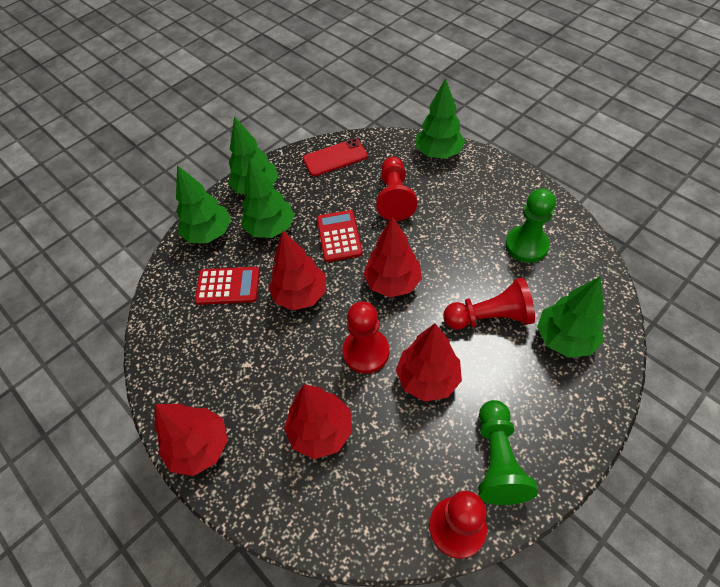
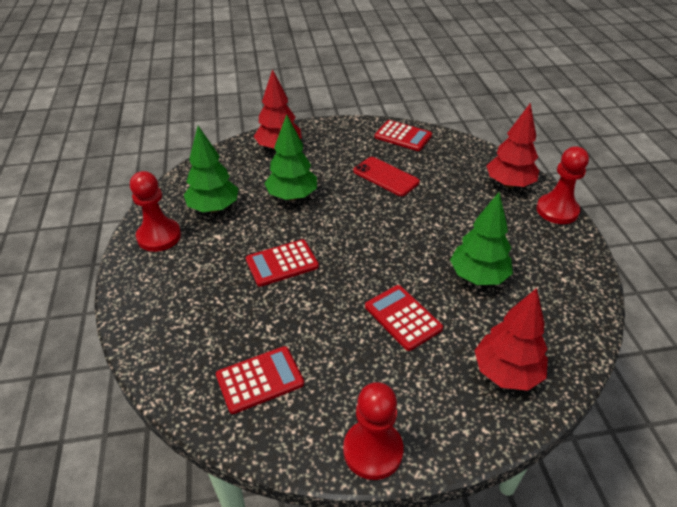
green pawn: [478,400,538,505] [505,188,556,263] = 2 -> none = 0
green tree: [176,165,231,243] [228,116,278,194] [242,159,295,238] [416,78,465,159] [537,276,604,358] = 5 -> [184,126,238,212] [264,114,317,201] [450,192,513,285] = 3
red calculator: [195,267,260,305] [317,210,363,262] = 2 -> [216,346,304,414] [246,239,319,287] [365,285,443,351] [375,120,432,151] = 4
red pawn: [342,301,389,374] [376,157,417,221] [429,491,487,559] [443,278,535,330] = 4 -> [130,171,181,252] [343,382,404,480] [536,146,589,224] = 3
red tree: [154,404,228,476] [268,231,326,311] [284,384,352,459] [363,216,422,297] [396,323,462,402] = 5 -> [254,69,302,151] [474,288,548,391] [487,103,539,188] = 3

